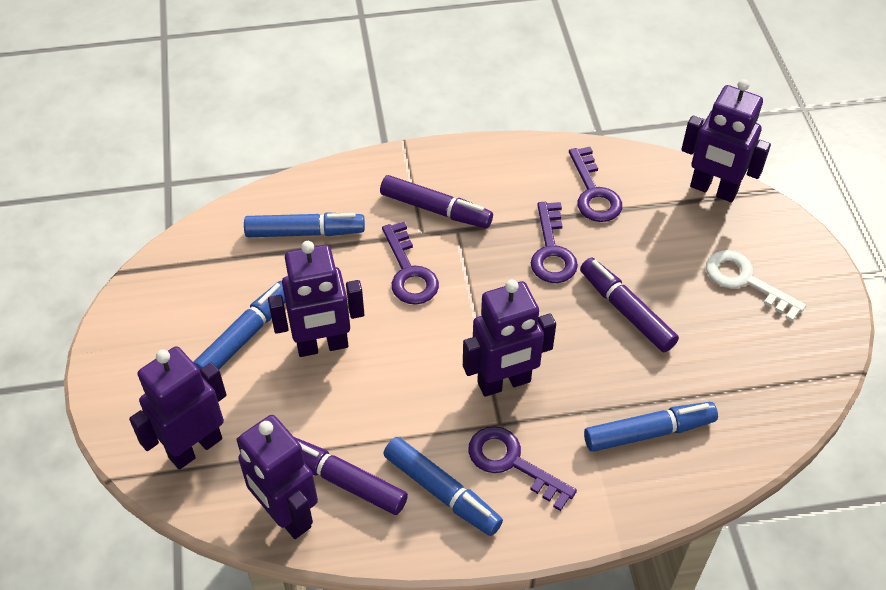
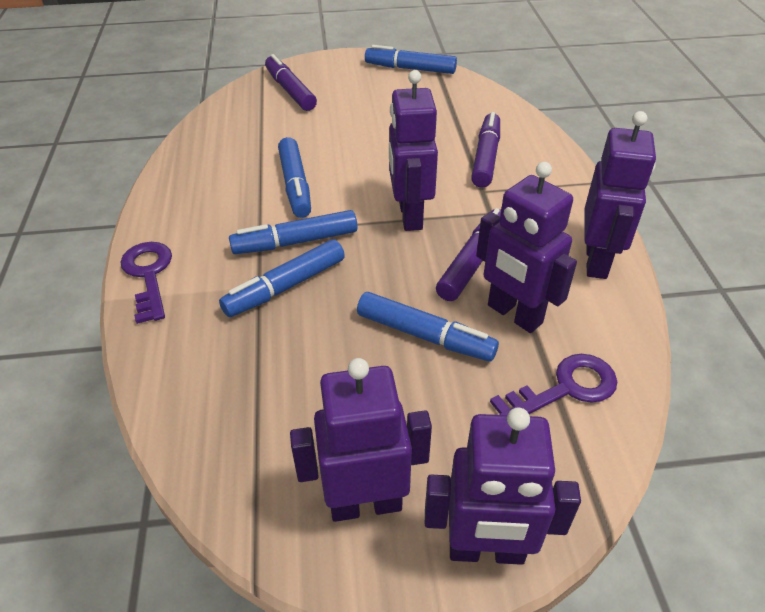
blue marker: [193,281,285,370] [244,212,365,237] [383,437,503,536] [584,402,718,452] = 4 -> [219,239,345,317] [229,210,357,254] [278,137,311,218] [357,292,499,362] [365,45,457,74] = 5
purple key: [382,222,439,305] [468,426,577,511] [531,202,578,283] [569,147,622,222] = 4 -> [120,242,172,324] [490,354,617,415] = 2
white key: [706,250,806,321] = 1 -> none = 0

